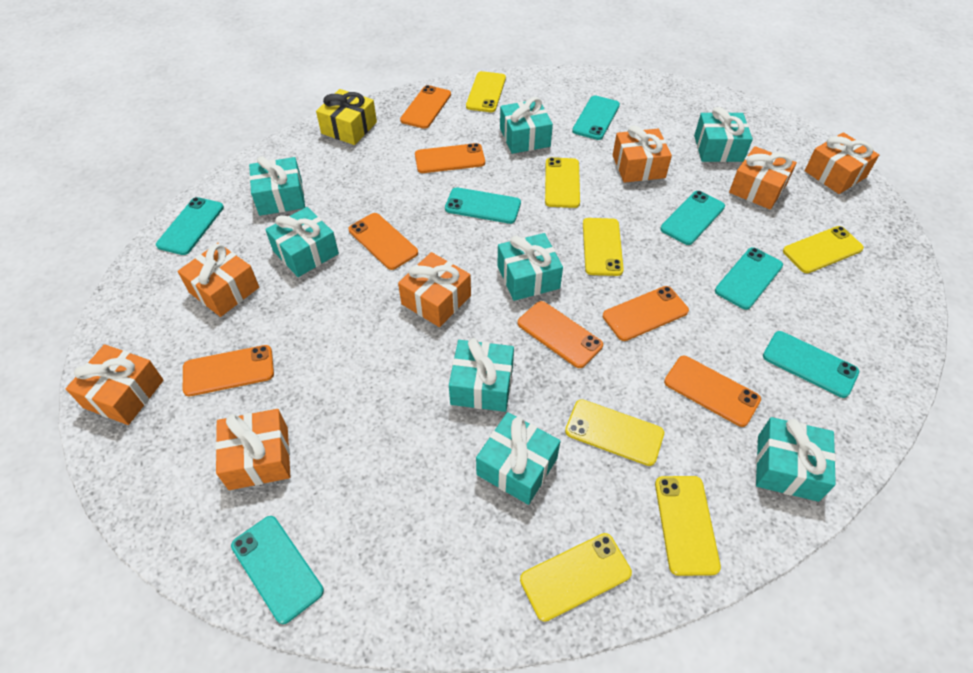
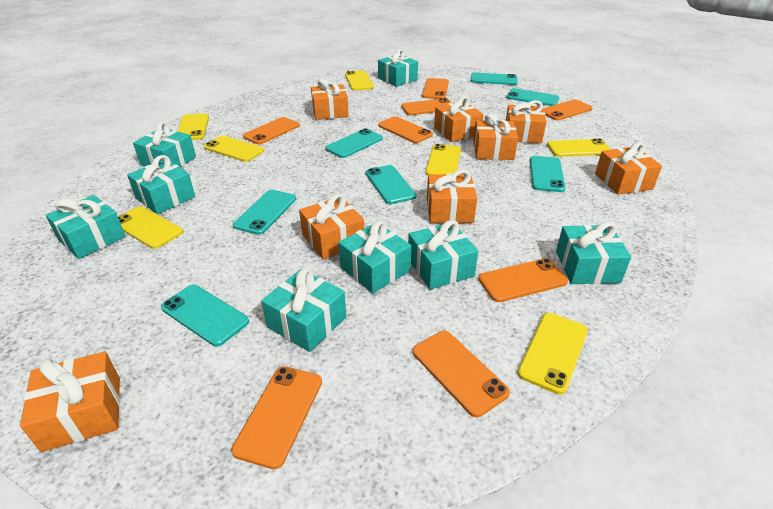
orange gift: [66,344,164,425] [178,243,259,317] [215,409,290,490] [398,252,471,327] [613,125,672,183] [729,146,797,210] [805,132,879,194] = 7 -> [20,352,120,452] [299,193,364,260] [311,79,349,120] [427,170,477,223] [434,96,484,142] [473,113,518,160] [506,100,546,143] [595,142,662,194] = 8
orange phone: [183,345,274,396] [349,213,418,270] [400,85,451,129] [415,143,485,173] [518,301,603,368] [603,286,689,341] [664,356,761,427] = 7 -> [231,366,322,469] [243,117,300,145] [378,116,433,143] [401,98,451,115] [412,331,510,417] [422,78,449,99] [478,258,568,302] [543,99,592,120] = 8
yellow gift: [316,89,377,145] = 1 -> none = 0

